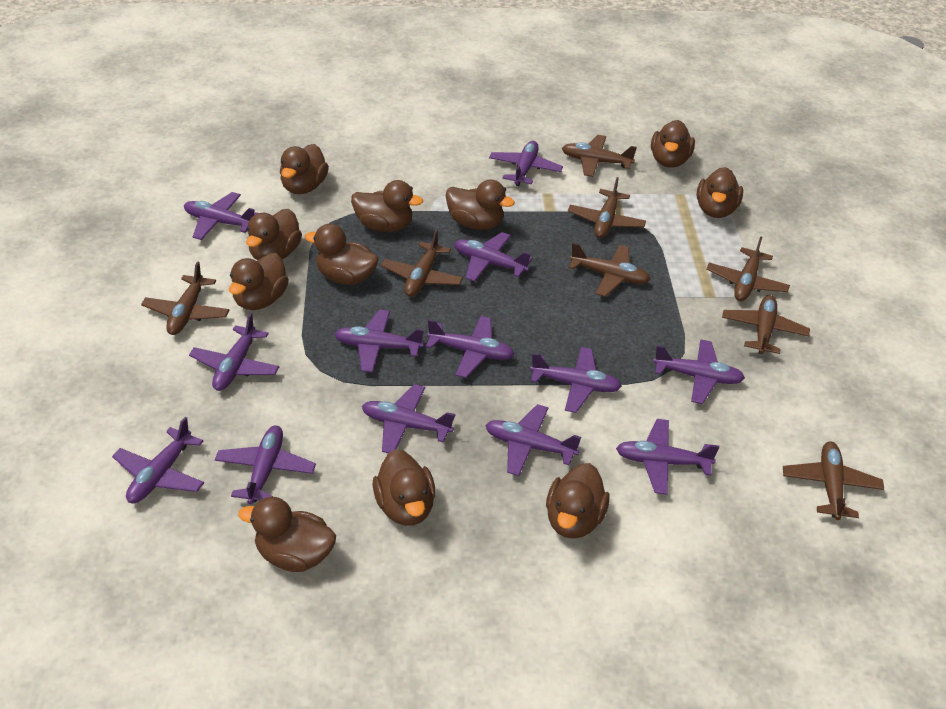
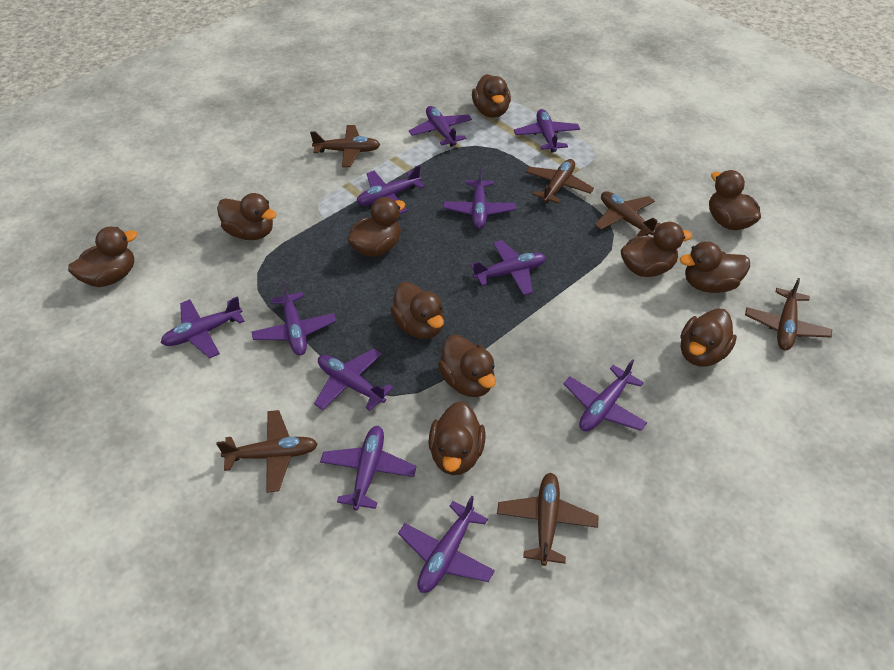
brown plane: [141,261,229,335] [381,230,463,297] [562,135,637,177] [568,177,646,238] [569,243,651,297] [706,236,790,301] [722,295,810,354] [783,441,884,520] = 8 -> [216,410,318,493] [310,125,380,167] [497,473,599,566] [526,159,594,204] [595,191,661,236] [745,278,832,350] = 6
purple plane: [112,417,204,503] [184,192,258,240] [189,313,279,391] [215,426,316,504] [335,310,424,373] [362,384,455,454] [426,316,515,378] [454,232,532,282] [485,404,581,476] [489,141,563,186] [530,347,622,413] [616,419,719,495] [653,339,745,404] = 13 -> [161,296,245,358] [251,281,336,355] [314,348,394,411] [320,426,416,511] [357,165,425,214] [398,496,495,593] [409,106,472,147] [443,167,516,229] [470,240,546,295] [514,109,580,153] [564,359,647,431] = 11

